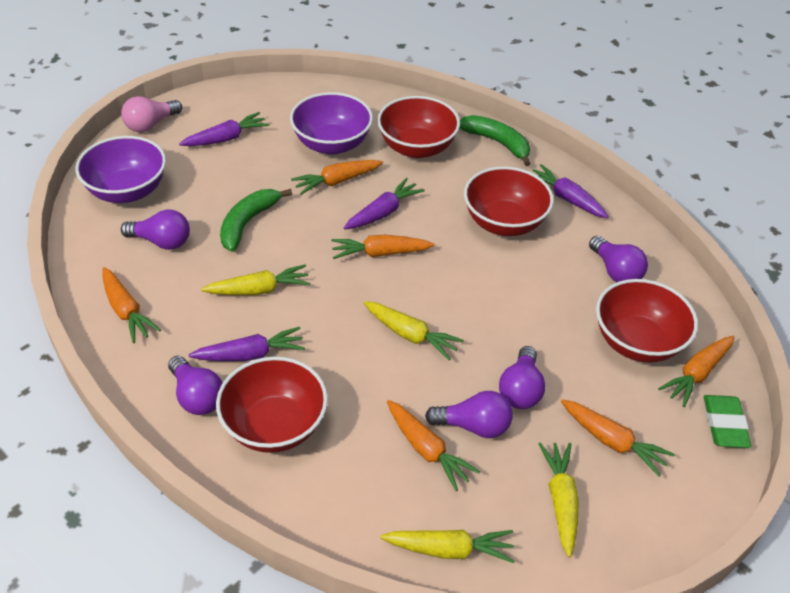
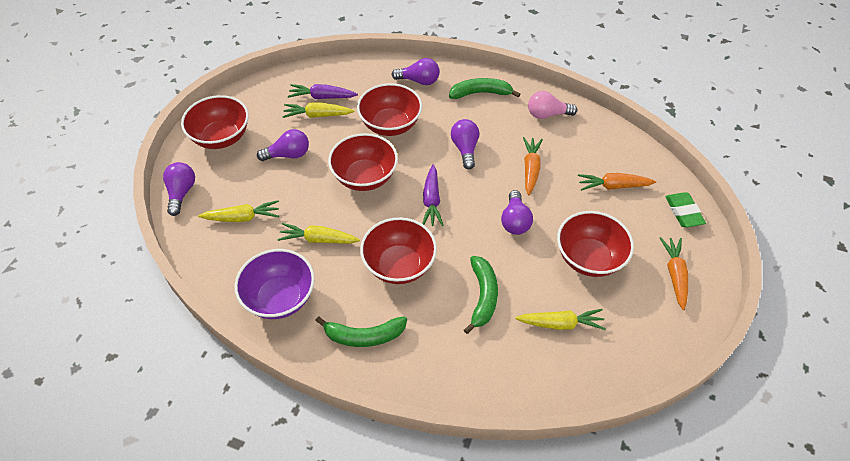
green banana: [220,189,292,252] [460,115,530,166] = 2 -> [315,316,407,347] [449,78,520,99] [464,256,498,334] = 3
orange carrot: [102,267,161,343] [291,160,383,195] [331,235,435,259] [387,400,480,491] [561,399,675,477] [658,336,735,407] = 6 -> [523,137,543,195] [578,173,656,191] [660,237,688,310] = 3
purple bowl: [75,136,166,203] [290,92,373,155] = 2 -> [234,249,315,319] = 1
purple carrot: [179,112,269,146] [189,327,305,361] [344,178,425,230] [533,164,609,218] = 4 -> [288,84,358,99] [422,164,444,226] = 2
red bowl: [216,356,328,453] [377,96,460,158] [464,166,554,236] [596,279,698,363] = 4 -> [181,95,249,149] [328,133,398,191] [357,83,422,136] [360,217,437,284] [557,211,634,277] = 5

